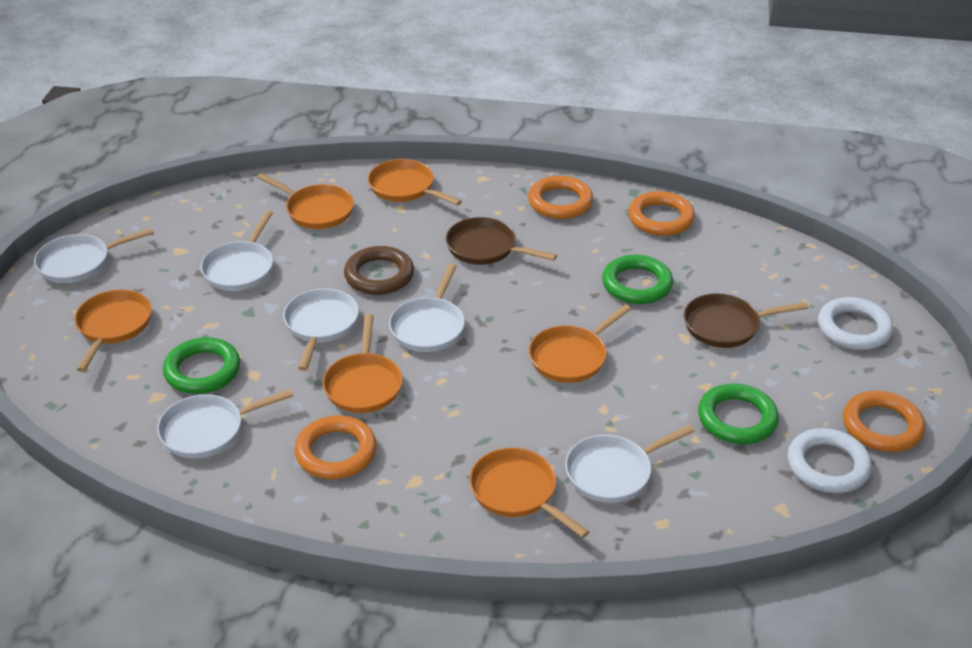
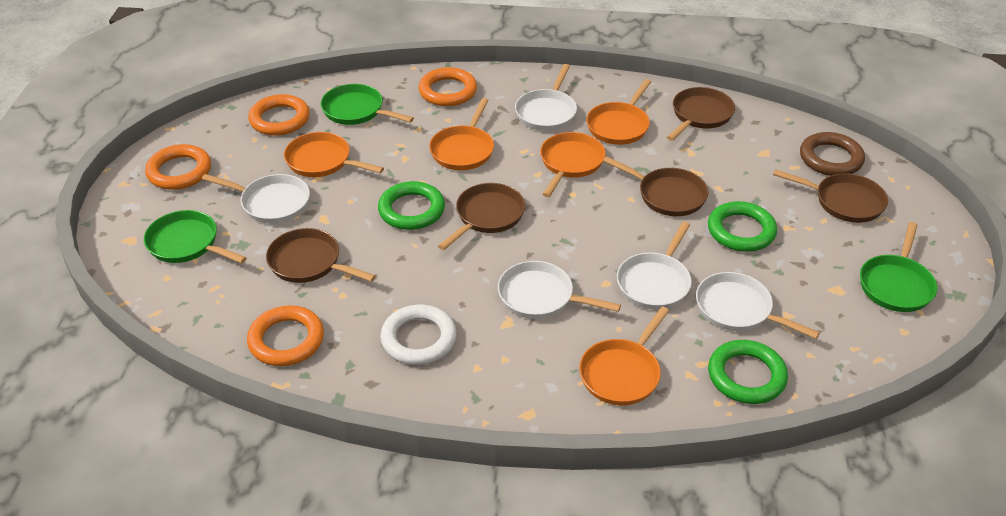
brown pan: [446,217,557,265] [684,293,809,348] = 2 -> [266,228,376,283] [438,183,525,250] [603,156,708,216] [667,87,735,141] [773,169,888,223] = 5
green pan: none = 0 -> [144,210,247,263] [321,84,414,125] [860,222,937,312] = 3
orange pan: [74,290,152,372] [257,173,354,229] [323,314,403,413] [368,159,462,206] [469,448,590,538] [529,304,631,383] = 6 -> [284,132,384,177] [429,98,494,170] [540,132,606,197] [579,307,669,405] [586,79,651,145] = 5
white pan: [34,228,154,283] [157,389,293,458] [201,210,273,291] [283,288,359,371] [389,263,465,352] [565,425,694,503] = 6 -> [202,174,310,224] [498,261,621,319] [515,64,577,131] [617,222,692,310] [696,272,820,339] = 5
white ring: [787,428,872,493] [818,297,893,350] = 2 -> [380,304,457,365] = 1

